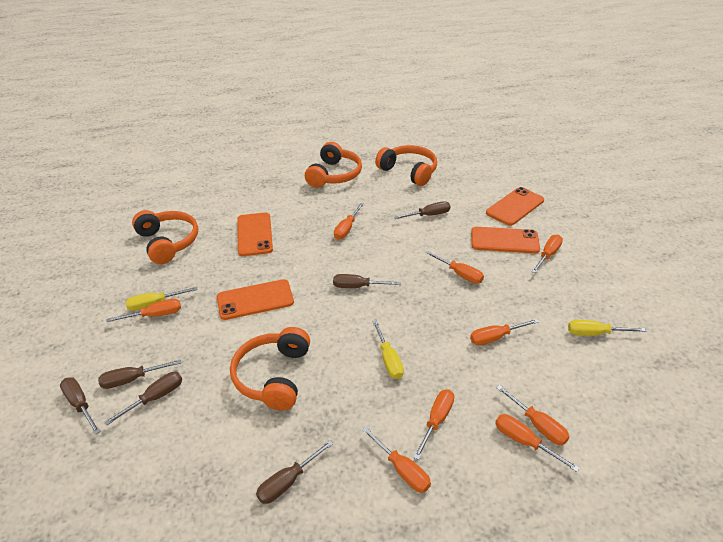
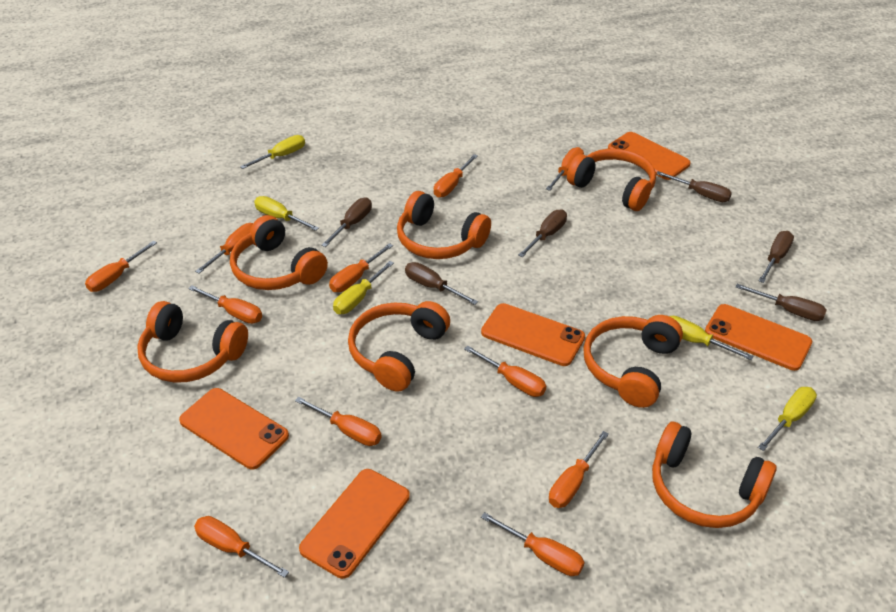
orange headphones: [132,210,198,264] [230,327,310,410] [305,142,362,188] [375,145,437,186] = 4 -> [137,301,248,383] [230,215,328,290] [348,301,450,392] [397,191,491,259] [567,149,656,211] [583,315,683,408] [652,422,777,528] = 7
orange phone: [217,279,294,320] [237,212,273,256] [471,227,540,253] [486,187,544,226] = 4 -> [179,388,289,469] [299,469,410,579] [481,303,585,366] [608,132,691,180] [705,304,812,371] = 5
orange screwdriver: [107,299,181,322] [334,203,364,240] [362,427,431,493] [413,390,454,460] [426,251,484,284] [470,319,539,345] [495,414,580,472] [496,385,570,445] [531,235,563,273] = 9 -> [85,241,157,292] [188,285,262,324] [194,516,289,578] [195,223,253,274] [295,397,382,446] [329,243,393,292] [434,154,478,198] [464,345,546,397] [481,512,584,576] [546,147,584,191] [549,431,609,508] = 11
yellow screwdriver: [125,287,198,311] [372,320,404,379] [568,320,646,336] = 3 -> [240,135,305,169] [254,196,319,231] [333,261,394,314] [669,316,754,360] [758,387,817,451] = 5

